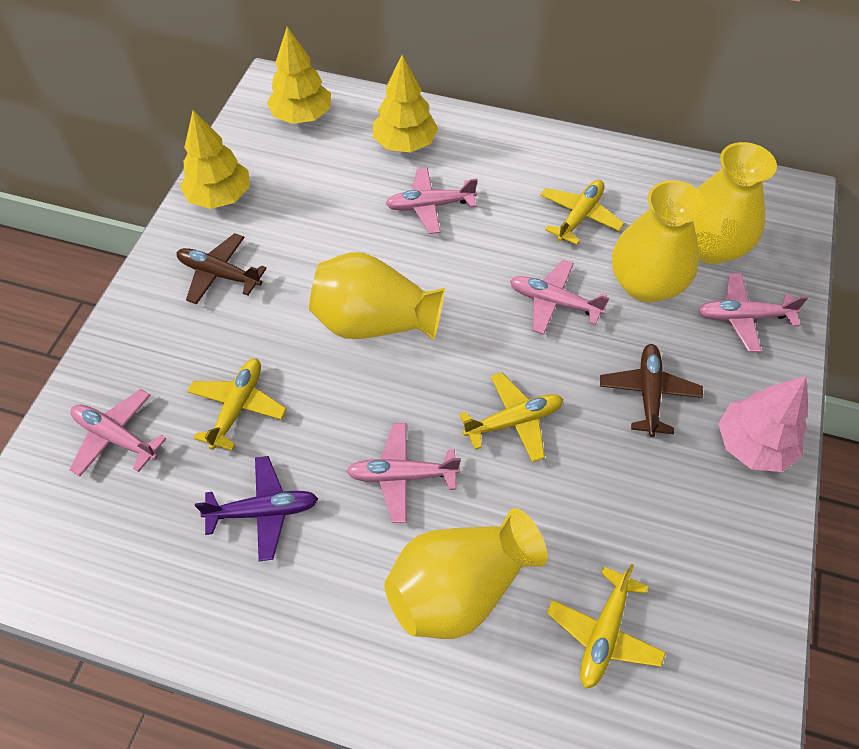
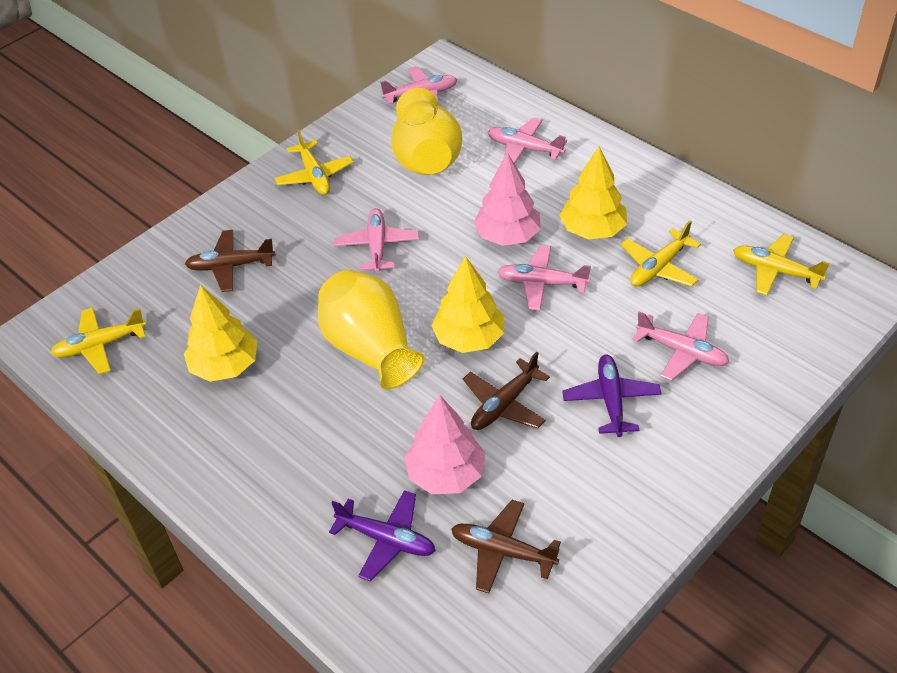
brown plane: [177,233,267,305] [600,344,703,437] = 2 -> [185,230,275,292] [451,500,561,593] [463,351,550,430] = 3
pink tree: [718,376,808,472] = 1 -> [405,395,485,494] [473,152,541,246] = 2
purple plane: [195,456,318,561] = 1 -> [329,490,436,582] [562,355,661,437] = 2
yellow vase: [309,252,445,340] [384,508,547,639] [612,180,706,303] [693,142,777,264] = 4 -> [318,270,425,389] [391,88,462,175] = 2

